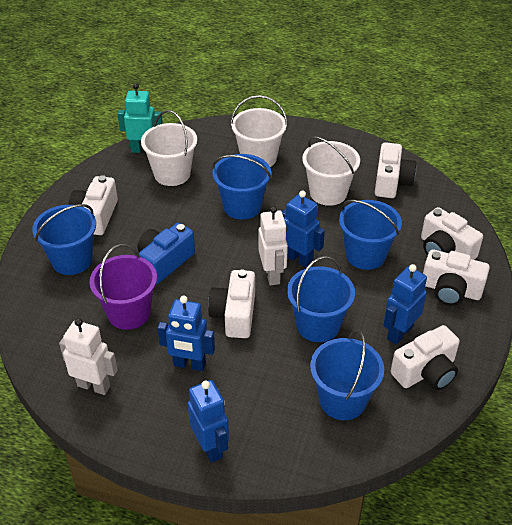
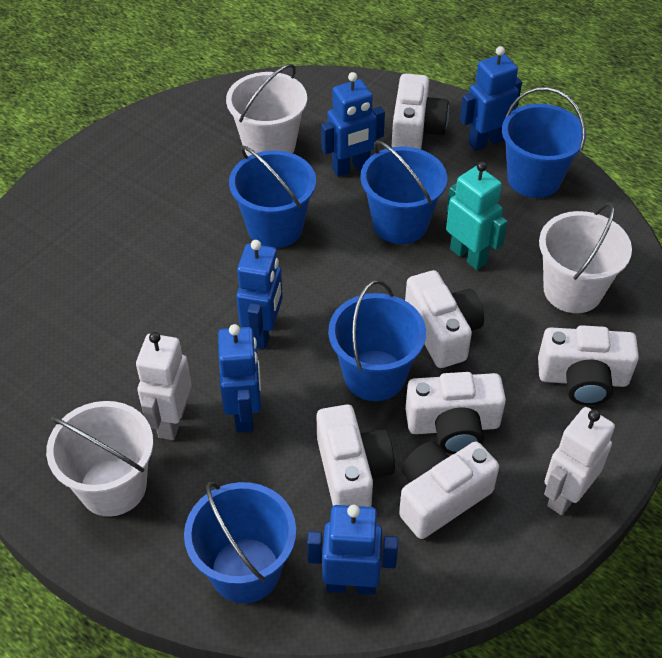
blue camera: [138,223,195,284] = 1 -> none = 0
blue robot: [157,296,215,371] [187,380,229,463] [282,191,325,268] [383,264,427,344] = 4 -> [218,324,261,432] [236,240,283,349] [307,505,398,595] [321,72,385,177] [460,46,522,151] = 5
purple bucket: [90,244,157,330] = 1 -> none = 0

